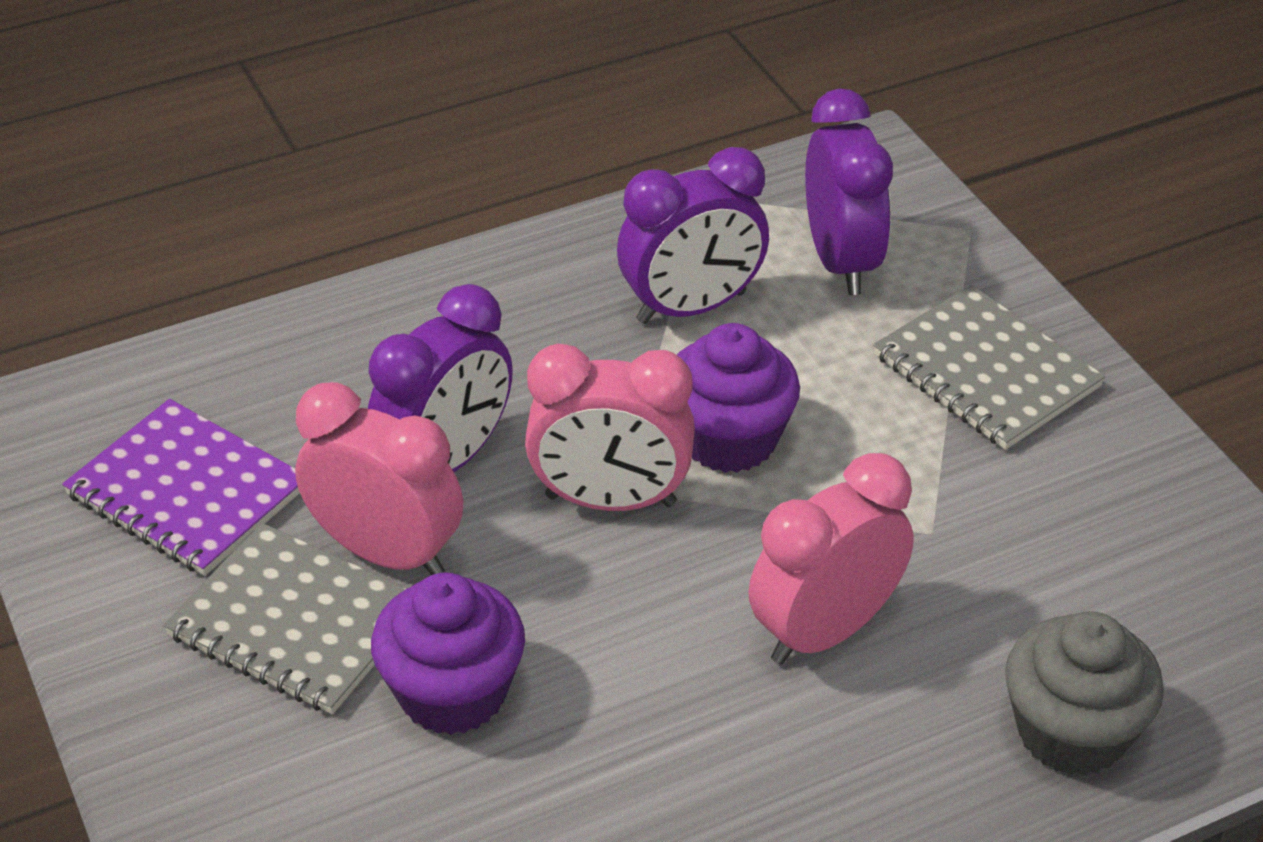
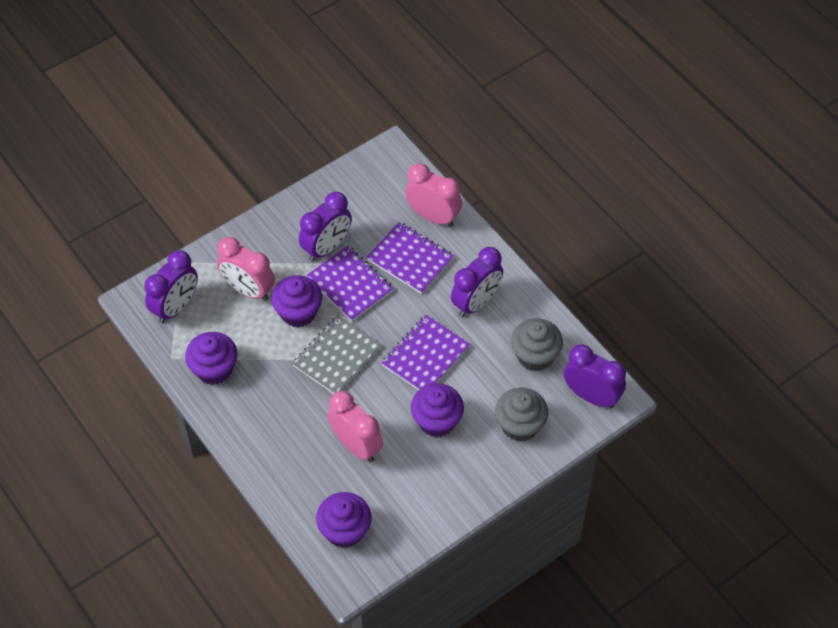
grey cupcake: [1005,611,1164,776] = 1 -> [495,388,548,442] [511,318,563,371] = 2
grey notebook: [163,523,407,714] [873,285,1105,450] = 2 -> [292,315,381,394] = 1
purple clock: [368,284,513,472] [617,147,769,324] [805,89,893,295] = 3 -> [144,250,198,323] [299,192,352,261] [451,247,503,317] [564,344,626,408] = 4
purple cupcake: [371,572,525,735] [677,323,800,473] = 2 -> [185,332,237,385] [271,275,322,327] [316,492,372,548] [411,383,464,437] = 4
purple notebook: [62,399,300,576] = 1 -> [306,246,393,321] [366,222,454,294] [382,315,470,390] = 3

